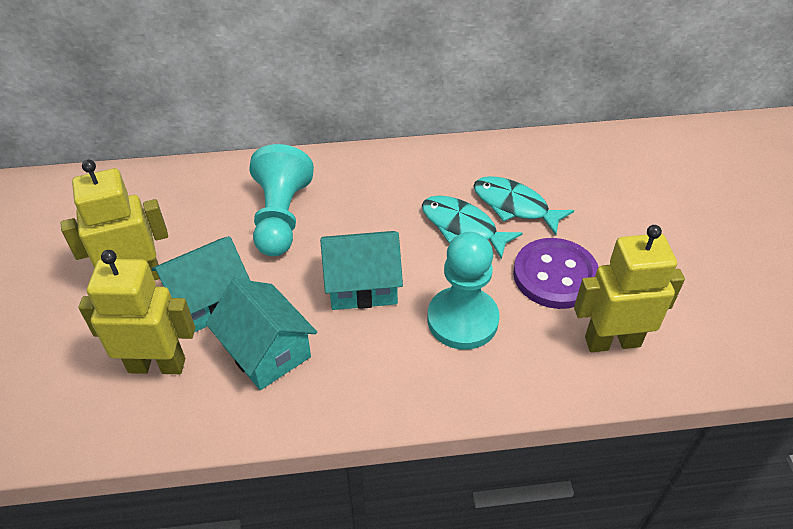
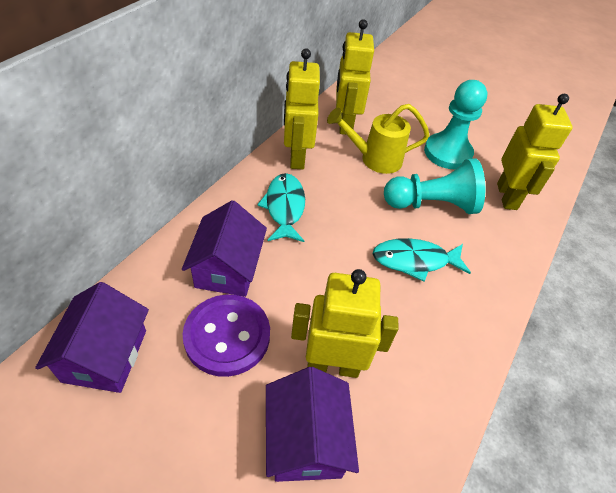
purple house: none = 0 -> [35,282,149,393] [182,200,267,297] [266,367,359,482] = 3
turquoise house: [151,236,250,332] [206,279,317,390] [320,231,403,310] = 3 -> none = 0
yellow robot: [60,160,168,280] [79,250,195,374] [574,225,685,352] = 3 -> [284,49,320,169] [291,269,398,378] [336,19,374,135] [497,94,573,210] = 4
yellow watering can: none = 0 -> [327,104,430,174] = 1

